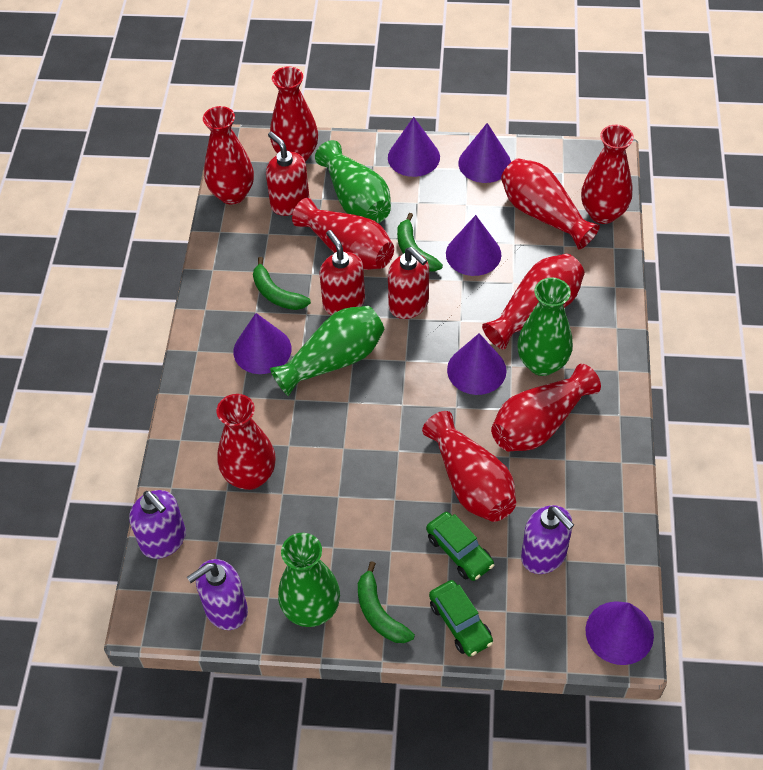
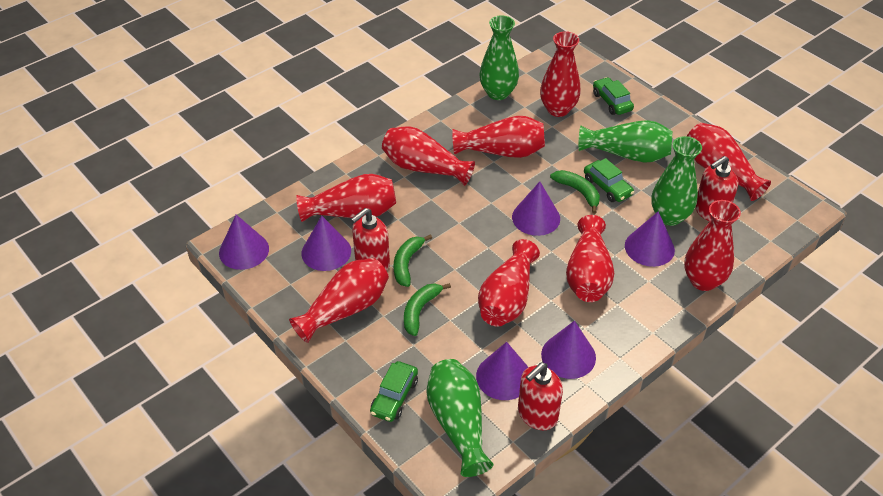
green car: [426,512,494,581] [429,580,493,657] = 2 -> [370,361,418,422] [584,158,634,202] [593,77,634,115] = 3
purple soap dispenser: [129,490,186,559] [187,559,248,630] [521,505,574,574] = 3 -> none = 0

